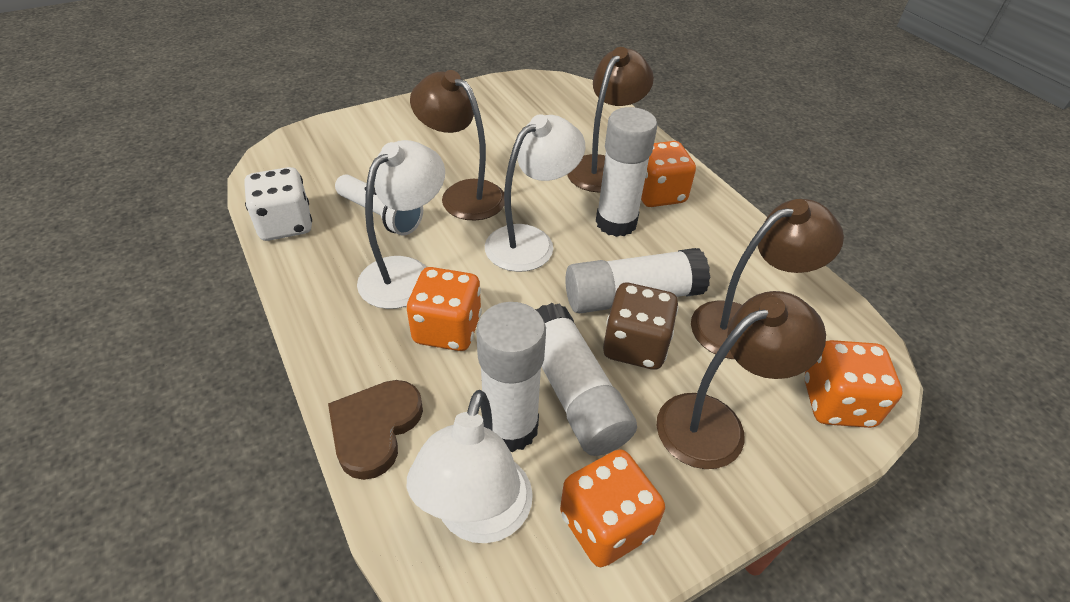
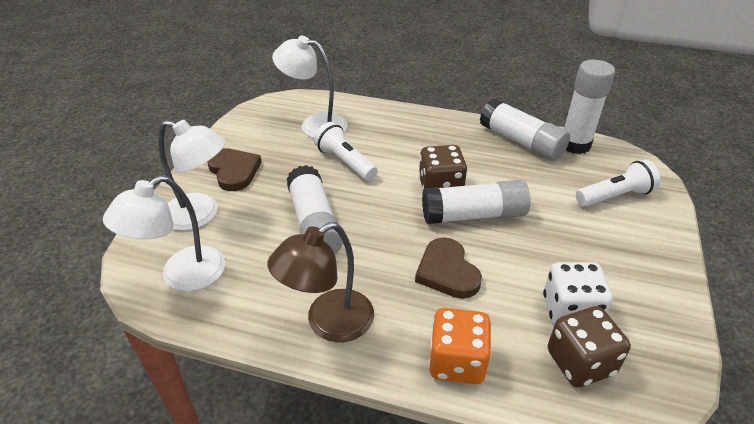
brown dice: [603,283,679,370] = 1 -> [419,145,467,190] [548,306,631,387] = 2
brown heart: [328,380,423,480] = 1 -> [207,148,262,191] [415,237,482,299] = 2
brown lamp: [410,70,504,221] [567,47,654,192] [657,291,826,469] [691,199,844,359] = 4 -> [267,222,374,342] = 1
orange dice: [407,267,482,351] [560,449,665,567] [641,141,696,207] [804,340,902,428] = 4 -> [429,308,492,384] = 1
white flashlight: [335,174,423,235] = 1 -> [314,122,378,181] [576,160,660,207] = 2

